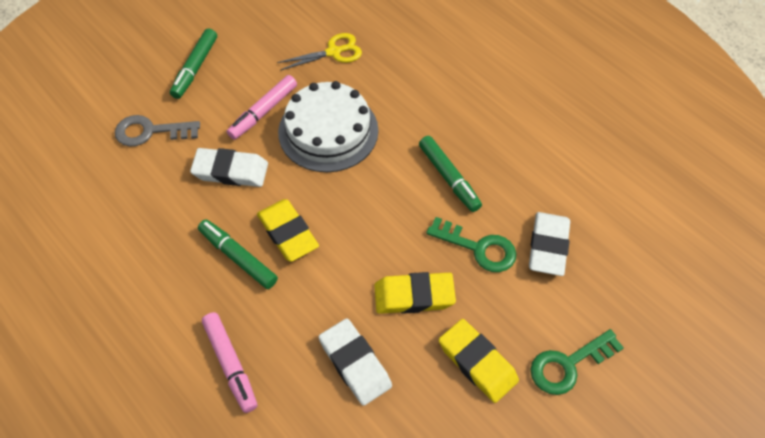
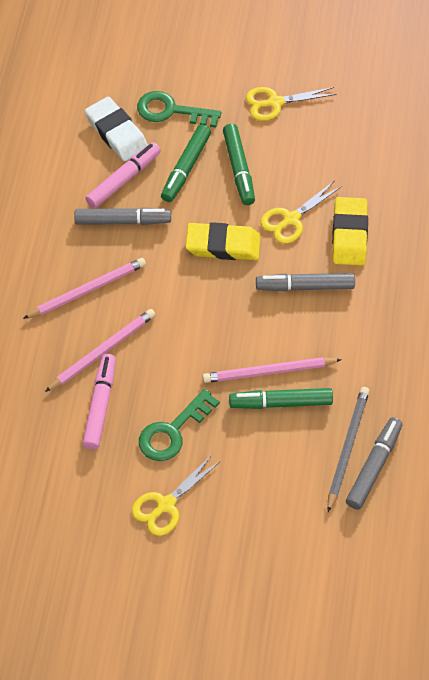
grey key: [115,115,200,147] = 1 -> none = 0
grey marker: none = 0 -> [74,207,171,225] [256,273,355,291] [346,417,402,510] = 3
grey pencil: none = 0 -> [327,387,369,512] = 1
pink pencil: none = 0 -> [23,258,146,319] [45,309,155,392] [202,357,342,383] = 3
white cake: [278,81,378,172] = 1 -> none = 0
white eraser: [190,148,268,187] [319,318,392,406] [529,212,570,276] = 3 -> [85,97,148,161] = 1
yellow eraser: [257,199,319,262] [375,272,456,314] [439,319,519,403] = 3 -> [186,222,260,260] [332,197,368,266] = 2
yellow scissors: [277,33,362,70] = 1 -> [132,455,221,536] [246,87,337,121] [261,180,342,244] = 3

